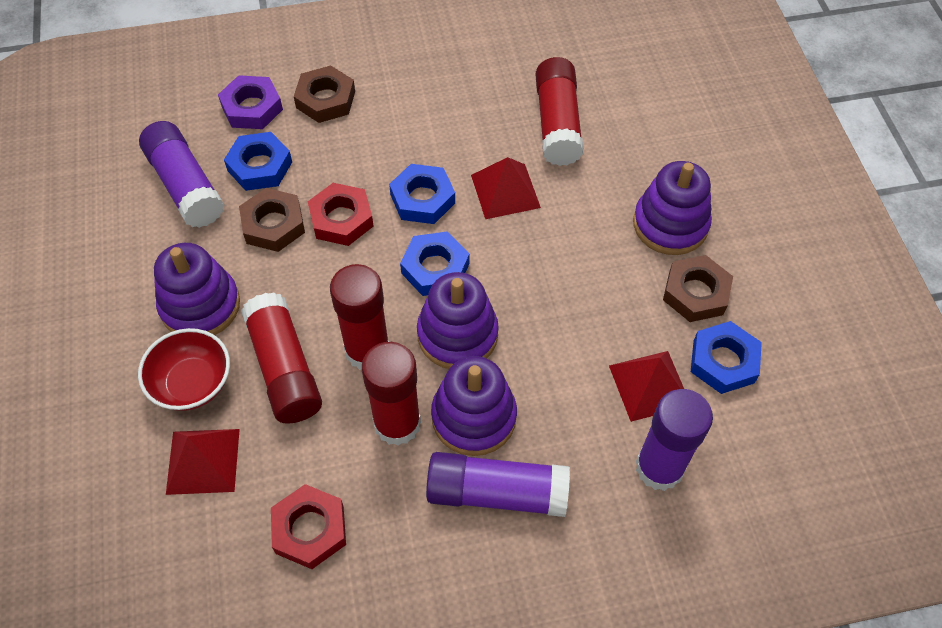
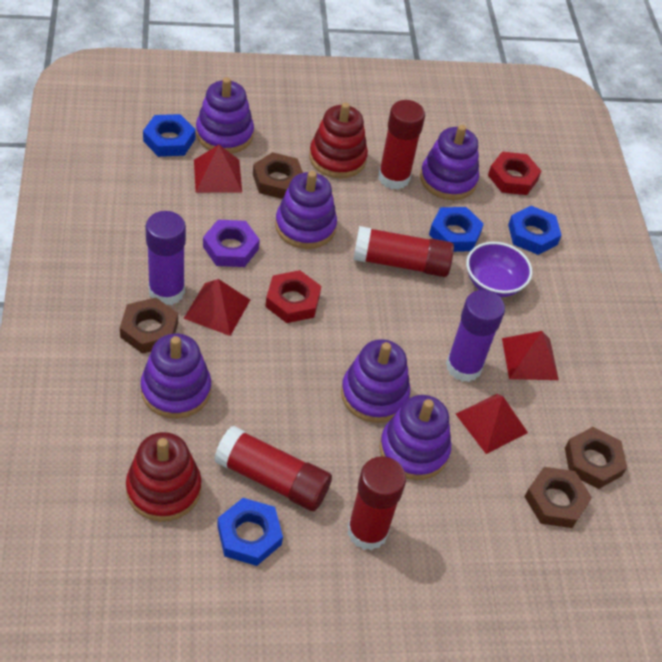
brown nut: [239,188,305,252] [294,66,355,123] [663,255,733,322] = 3 -> [120,298,178,354] [253,152,303,199] [525,467,592,528] [565,427,627,489] = 4
purple bowl: none = 0 -> [466,242,532,297] = 1
purple glue stick: [139,121,224,228] [426,452,570,517] [636,389,713,491] = 3 -> [145,211,186,305] [446,290,505,382] = 2
purple stacking toy: [154,243,240,335] [417,272,499,369] [431,356,517,456] [633,161,712,255] = 4 -> [141,333,211,419] [196,77,254,154] [275,171,337,249] [341,339,410,423] [379,395,451,480] [420,125,479,200] = 6
red bowl: [138,328,230,411] = 1 -> none = 0
red pyramid: [166,429,240,495] [471,157,541,219] [609,351,684,422] = 3 -> [183,279,250,336] [194,145,242,193] [456,394,528,454] [502,331,559,380] = 4
red stacking toy: none = 0 -> [126,432,201,522] [309,102,368,178] = 2

